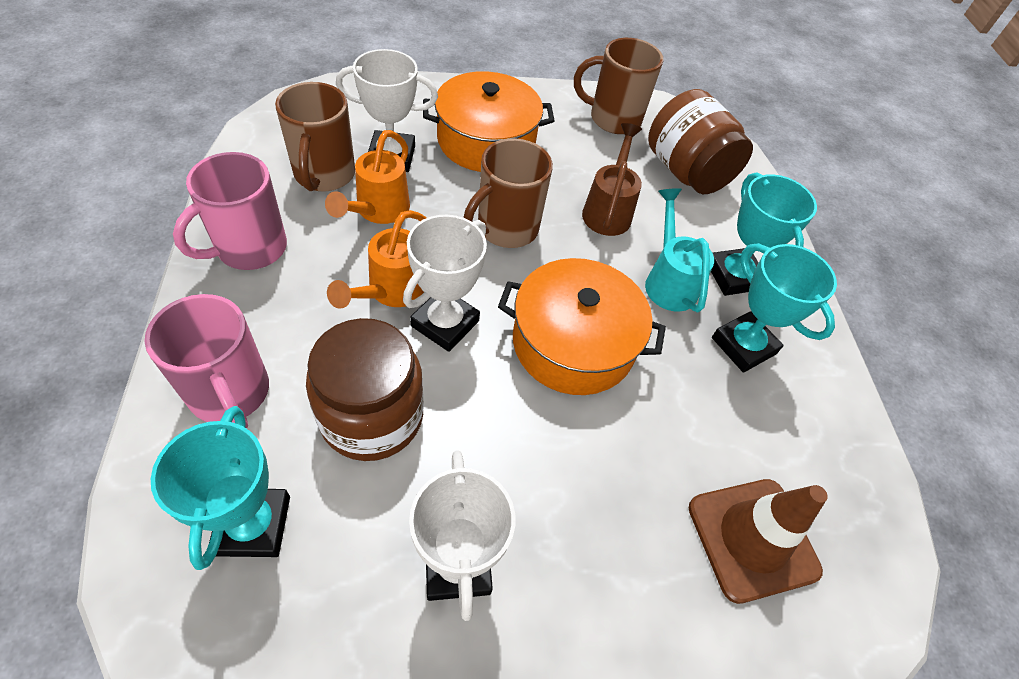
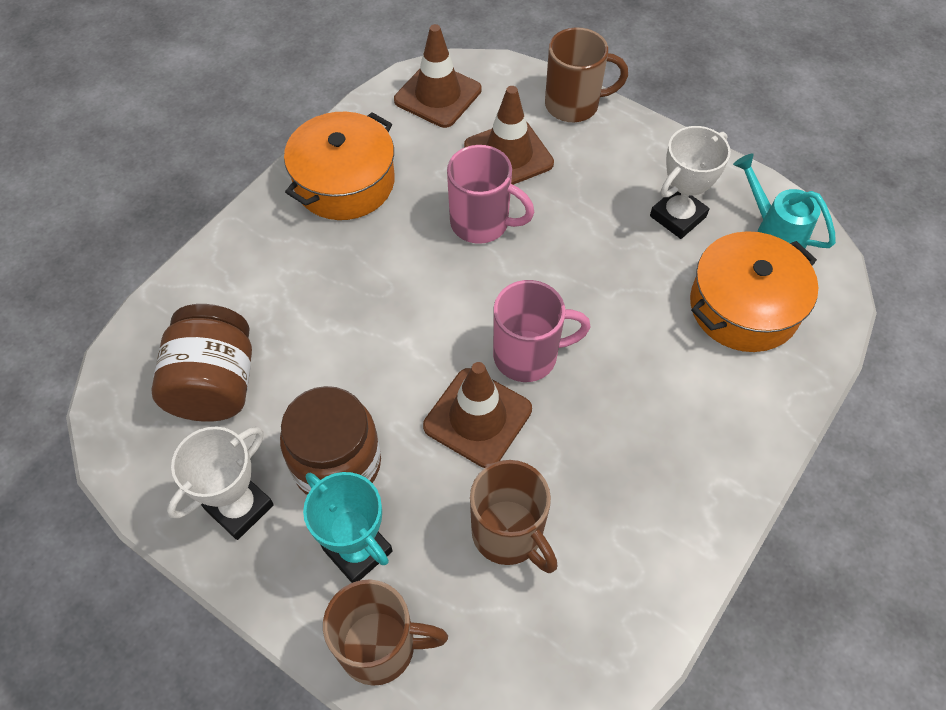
brown traffic cone: [689,479,828,604] = 1 -> [394,24,482,128] [423,362,532,468] [464,86,554,185] = 3
brown watering can: [582,123,642,236] = 1 -> none = 0
orange watering can: [325,130,410,224] [327,210,427,309] = 2 -> none = 0
turquoise trophy: [151,406,290,570] [711,172,817,296] [712,243,837,373] = 3 -> [303,472,392,583] = 1
white trophy: [336,49,438,172] [403,215,487,352] [409,450,515,621] = 3 -> [167,427,274,540] [650,126,731,239] = 2

